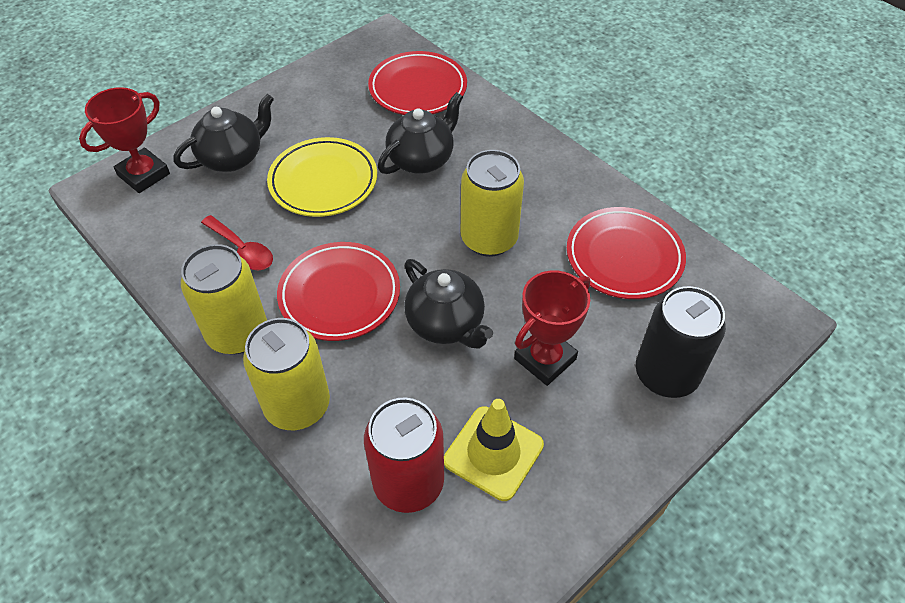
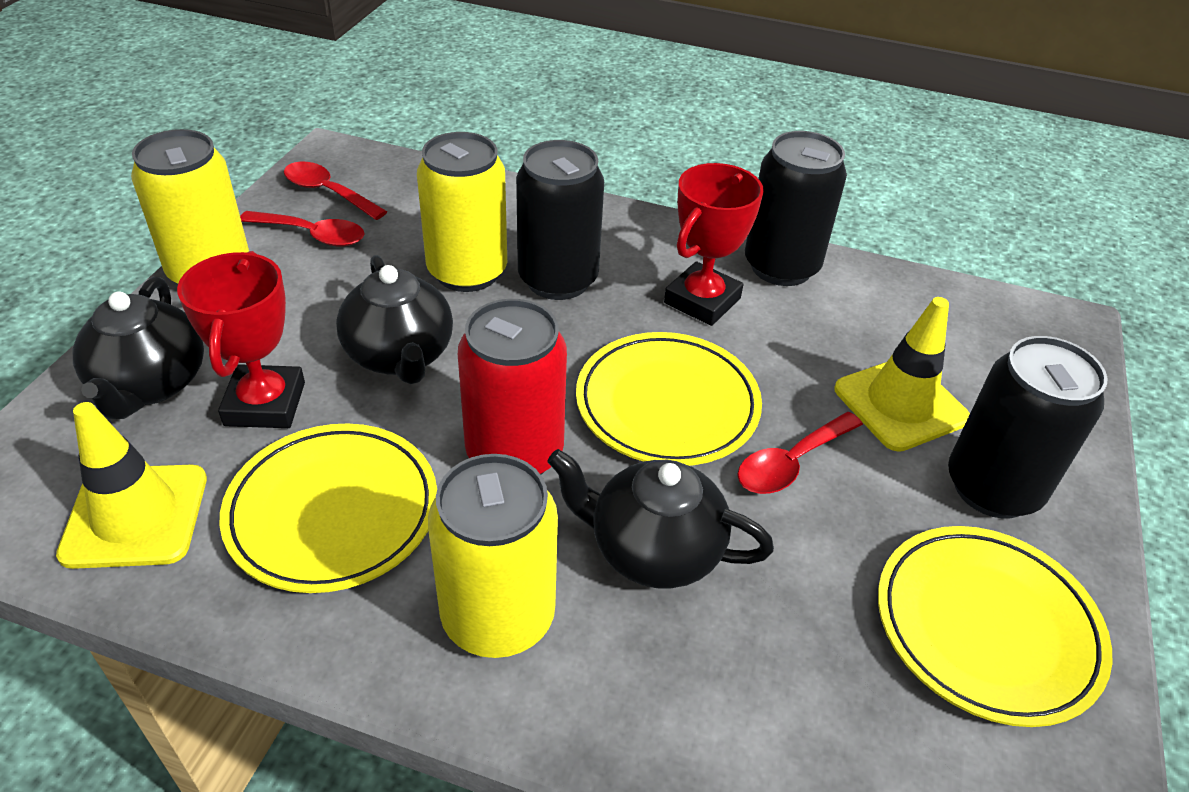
black can: [636,286,726,398] = 1 -> [516,140,604,300] [745,131,847,286] [948,336,1107,518] = 3
red plate: [277,242,400,341] [368,51,467,115] [567,207,686,299] = 3 -> none = 0
red spoon: [201,215,273,270] = 1 -> [240,211,365,246] [284,162,387,220] [737,412,863,494] = 3
yellow plate: [267,137,377,217] = 1 -> [220,424,437,593] [576,332,762,466] [878,526,1112,727] = 3
yellow traffic cone: [444,399,544,501] = 1 -> [56,402,207,569] [834,297,970,452] = 2

